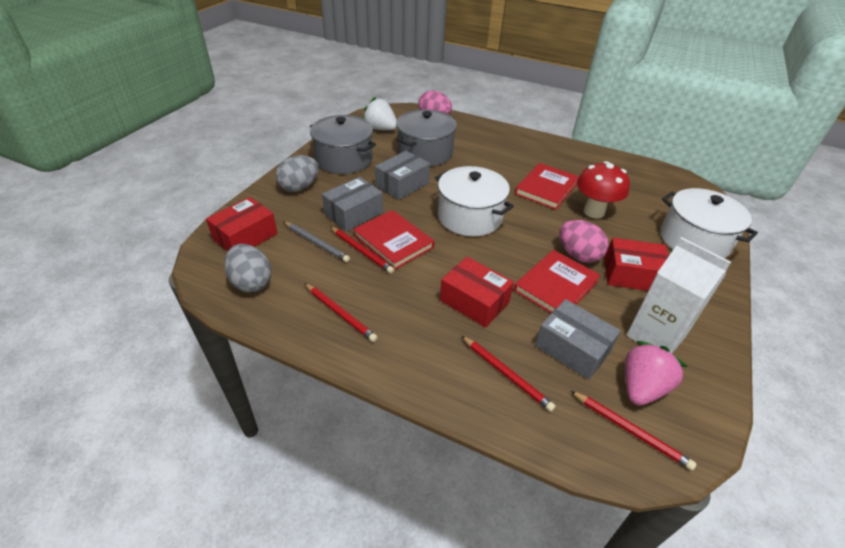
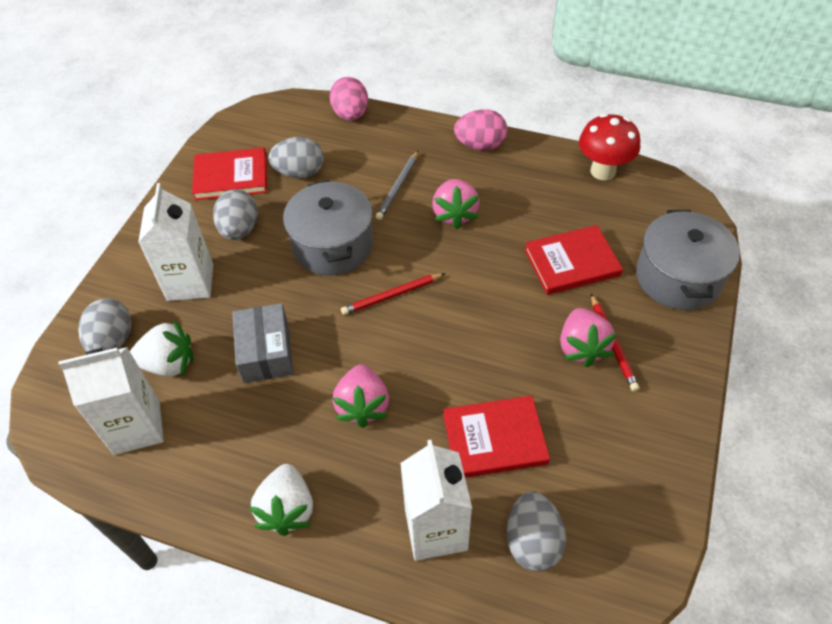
grey box: [322,177,383,231] [375,151,430,200] [535,299,621,380] = 3 -> [232,303,293,383] = 1
grey egg: [224,244,272,292] [276,155,319,192] = 2 -> [78,298,131,352] [213,189,258,240] [268,137,324,178] [506,491,566,572] = 4
pink strawberry: [625,341,688,405] = 1 -> [333,364,389,428] [432,179,480,229] [560,308,617,367] = 3
red box: [206,197,278,251] [440,257,514,328] [604,238,669,291] = 3 -> none = 0
red pencil: [305,283,378,342] [331,227,394,273] [462,336,556,412] [571,391,696,470] = 4 -> [341,273,445,315] [591,294,639,391] = 2
white carton: [626,237,731,354] = 1 -> [58,347,164,455] [138,183,213,301] [400,440,472,561] = 3
white pot: [435,166,514,236] [661,188,758,258] = 2 -> none = 0
white strawberry: [363,97,397,130] = 1 -> [130,320,193,376] [249,464,313,536] = 2

